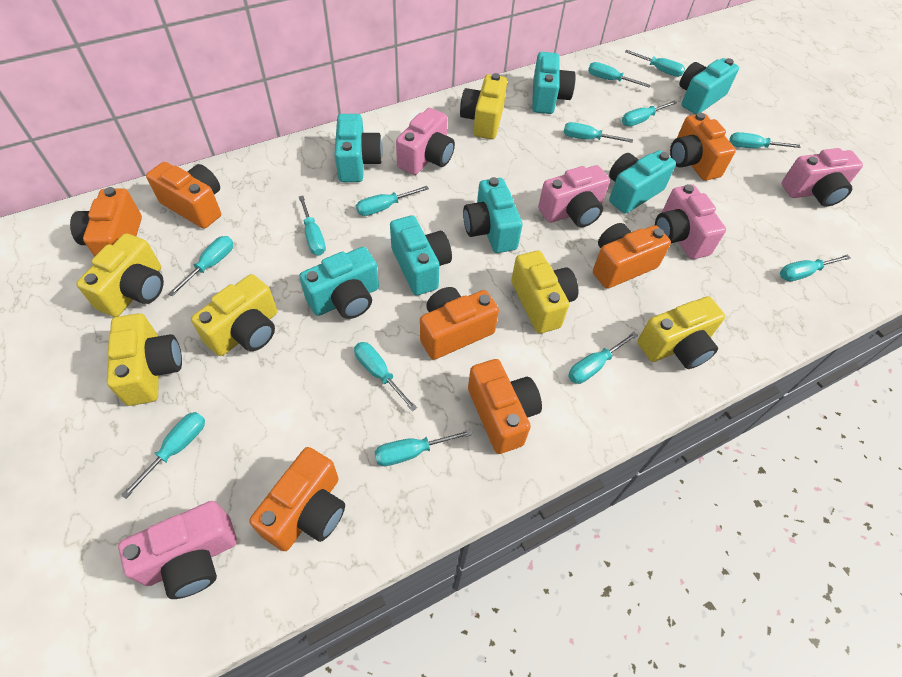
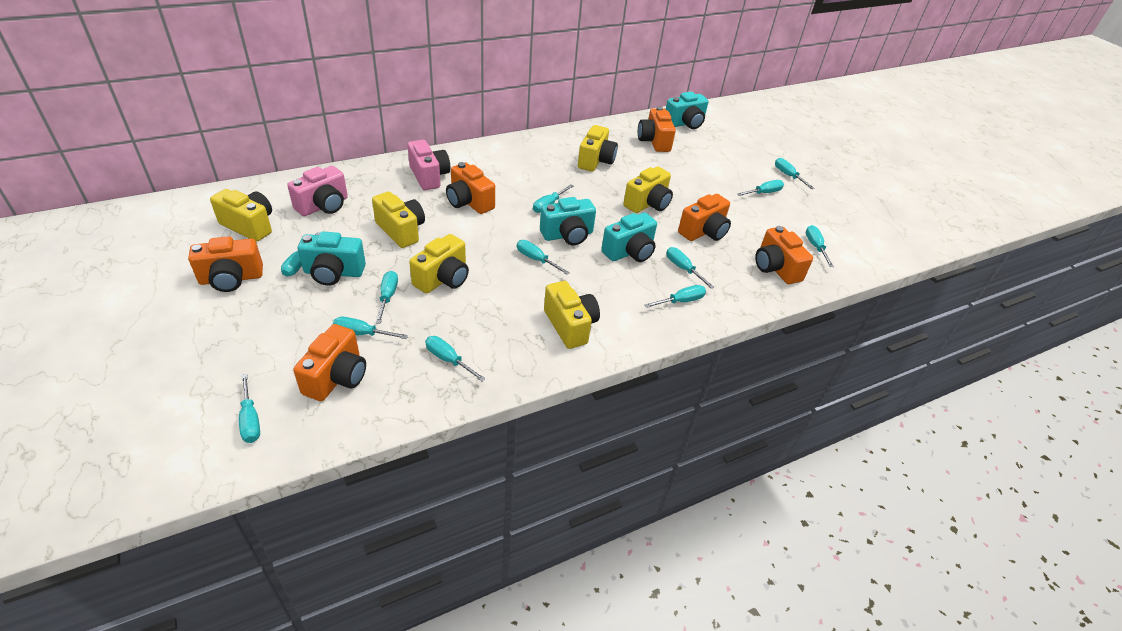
orange camera: [70,187,142,257] [146,162,221,229] [249,447,345,551] [420,287,499,360] [468,359,542,454] [593,223,671,289] [670,112,736,181] = 7 -> [188,236,263,292] [293,324,366,401] [446,162,495,214] [638,107,676,152] [678,194,731,241] [755,226,813,284] = 6
pink camera: [118,501,237,599] [396,108,455,175] [538,165,610,227] [655,184,726,259] [781,148,863,207] = 5 -> [287,166,348,216] [408,140,450,190] = 2
turquoise camera: [299,247,379,319] [334,114,383,182] [390,215,452,295] [463,177,522,253] [532,52,576,114] [609,150,676,214] [679,58,739,114] = 7 -> [298,232,366,286] [540,197,596,245] [601,213,657,262] [666,92,709,129] = 4
turquoise screwdriver: [121,412,205,499] [168,236,233,297] [299,196,326,255] [354,342,417,411] [356,186,429,216] [375,429,472,466] [564,122,633,143] [568,332,638,384] [588,62,650,87] [622,101,677,126] [625,50,685,77] [729,132,800,148] [780,254,851,281] = 13 -> [239,374,260,443] [281,232,320,277] [333,317,408,339] [376,271,398,324] [425,336,486,381] [517,240,570,275] [533,184,574,213] [645,285,706,308] [667,247,714,289] [737,180,784,196] [775,158,815,189] [806,225,834,267] = 12

